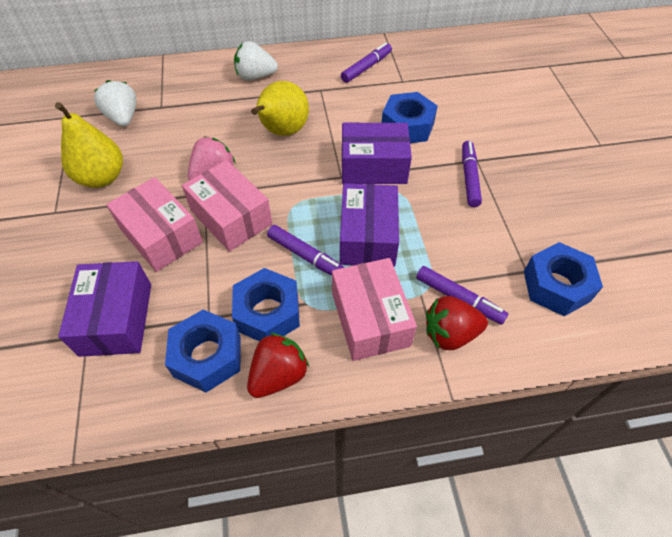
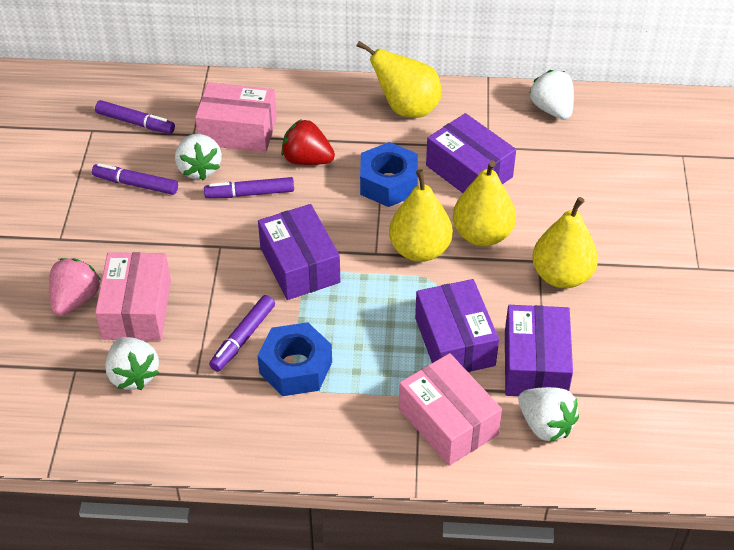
blue nut: [165,310,241,393] [232,268,300,341] [382,92,438,143] [524,242,603,316] = 4 -> [257,322,332,396] [360,142,418,207] = 2
purple box: [58,261,151,357] [340,183,399,267] [342,123,412,184] = 3 -> [258,204,340,300] [415,279,499,372] [426,113,516,193] [505,305,573,396] = 4
red strawberry: [247,333,309,398] [426,296,488,350] = 2 -> [281,119,335,165] = 1
white strawberry: [94,80,137,126] [234,41,278,81] = 2 -> [105,337,159,390] [175,134,222,180] [518,387,579,442] [529,70,574,120] = 4
yellow pear: [55,102,123,188] [251,81,309,136] = 2 -> [357,41,442,118] [389,169,453,262] [453,160,516,246] [532,197,598,288] = 4

